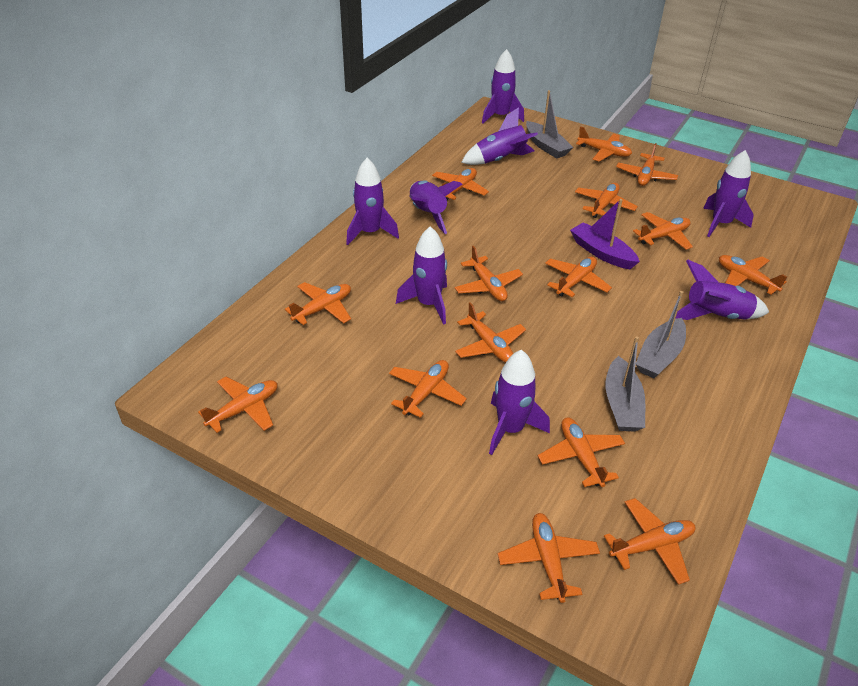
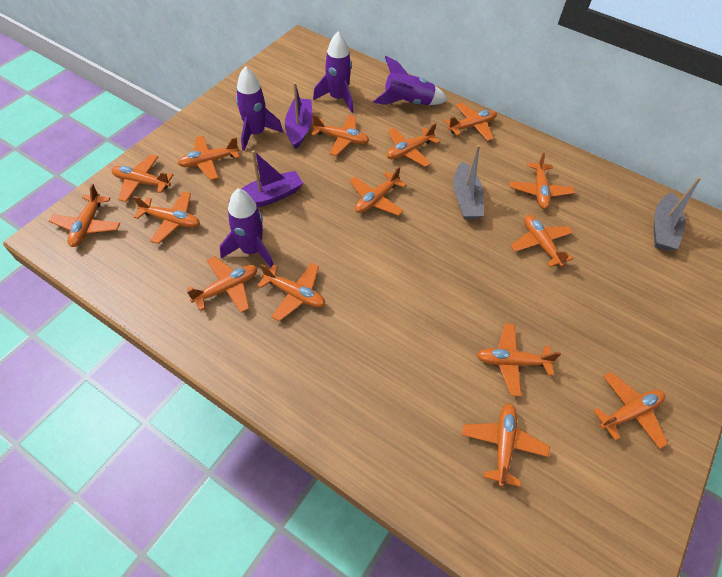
grey boat: [526,90,573,159] [606,336,645,432] [635,291,686,378] = 3 -> [453,145,484,219] [654,177,701,251] = 2
purple boat: [570,199,640,269] = 1 -> [228,150,303,207] [285,82,312,149] = 2
purple rocket: [346,158,399,245] [396,226,447,325] [409,180,462,234] [461,107,538,165] [482,49,524,124] [489,350,550,455] [676,260,769,320] [703,150,754,237] = 8 -> [220,188,274,267] [236,66,283,151] [313,31,353,113] [373,56,448,105] = 4

